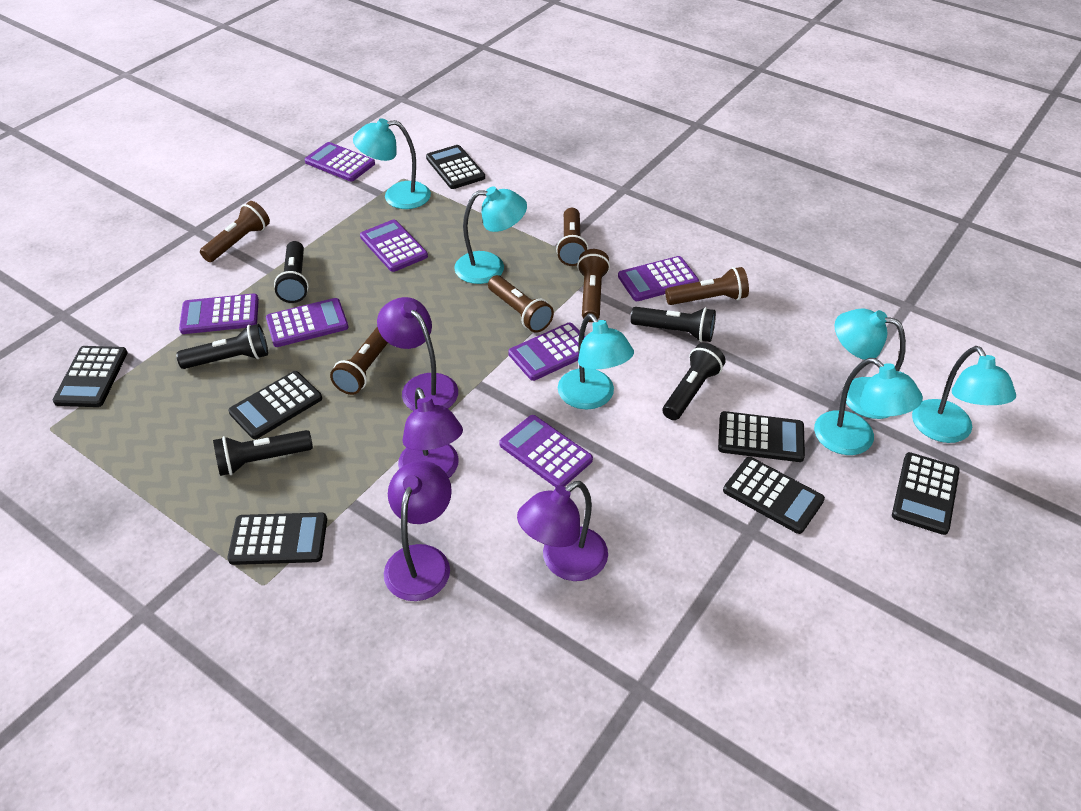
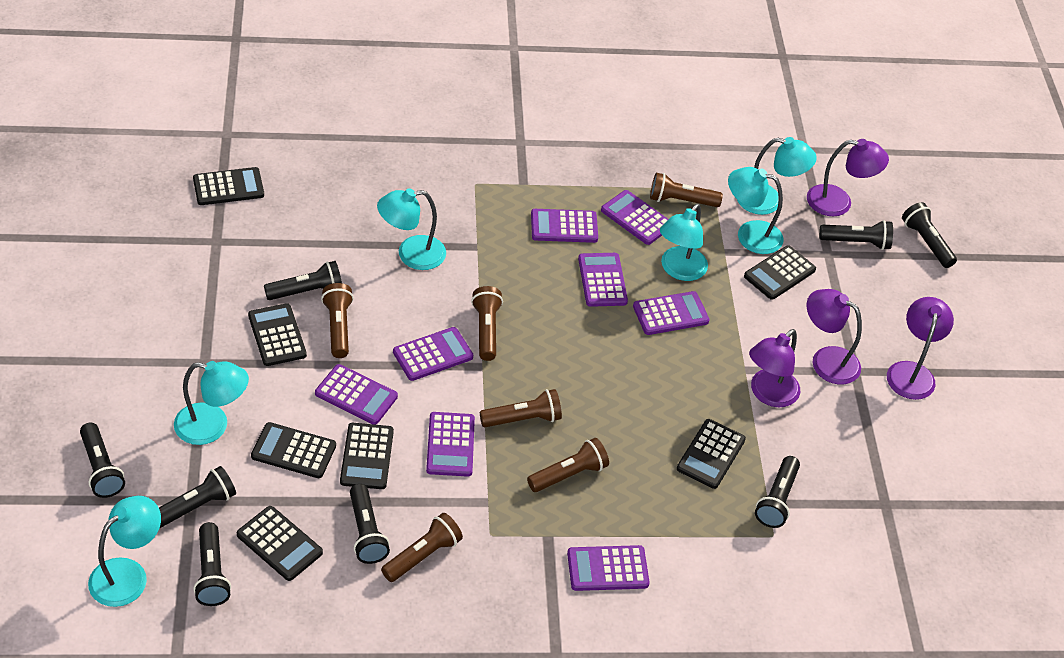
black flashlight: [176,324,268,369] [213,430,313,476] [274,241,309,303] [630,307,716,342] [663,343,725,420] = 5 -> [80,423,125,498] [159,466,236,528] [193,522,231,606] [264,261,342,300] [350,484,390,564] [755,456,800,528] [819,220,893,250] [902,202,957,268] = 8
purple calculator: [179,294,259,334] [266,298,349,347] [305,142,375,181] [360,220,428,272] [499,415,593,487] [508,322,585,381] [618,256,699,301] = 7 -> [315,364,398,425] [393,327,473,381] [426,412,475,477] [531,209,598,243] [567,545,650,591] [578,253,628,307] [601,190,668,245] [633,291,710,335] = 8

